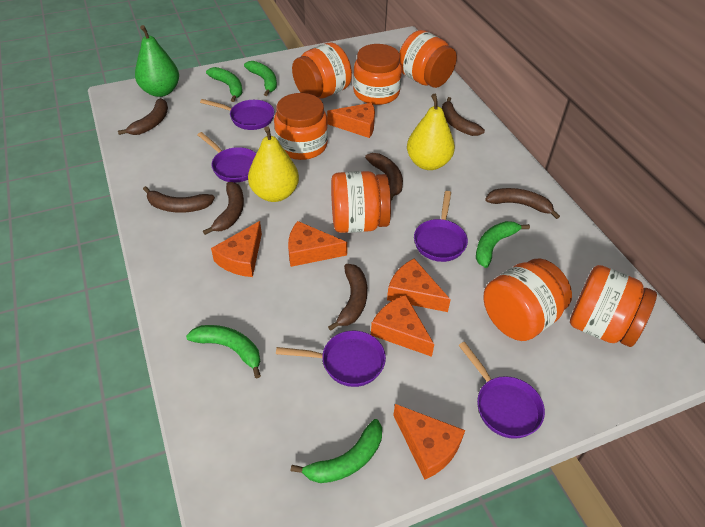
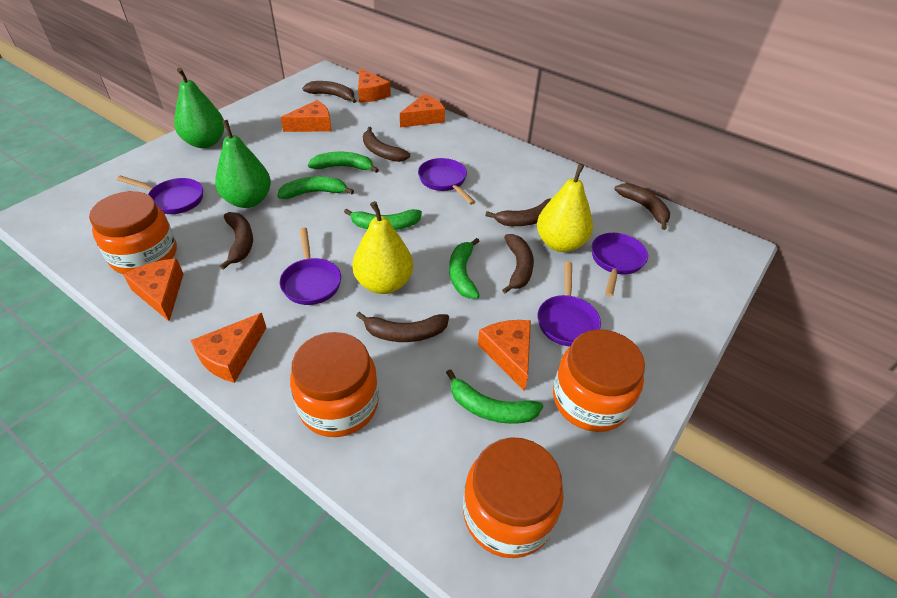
green pear: [135,25,179,97] = 1 -> [174,68,224,148] [215,120,271,208] = 2
orange jar: [274,93,328,160] [292,43,352,99] [331,171,391,233] [353,44,402,105] [399,30,457,88] [484,258,572,341] [570,265,657,347] = 7 -> [89,191,177,274] [290,332,379,437] [463,437,564,558] [553,329,645,432] = 4

